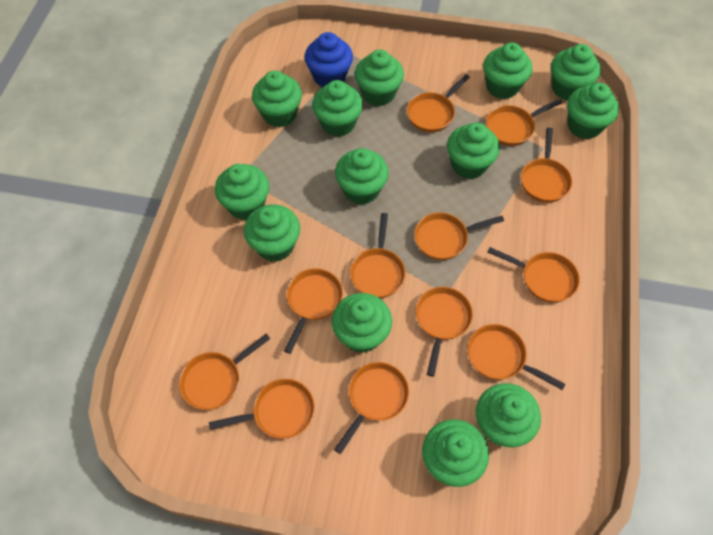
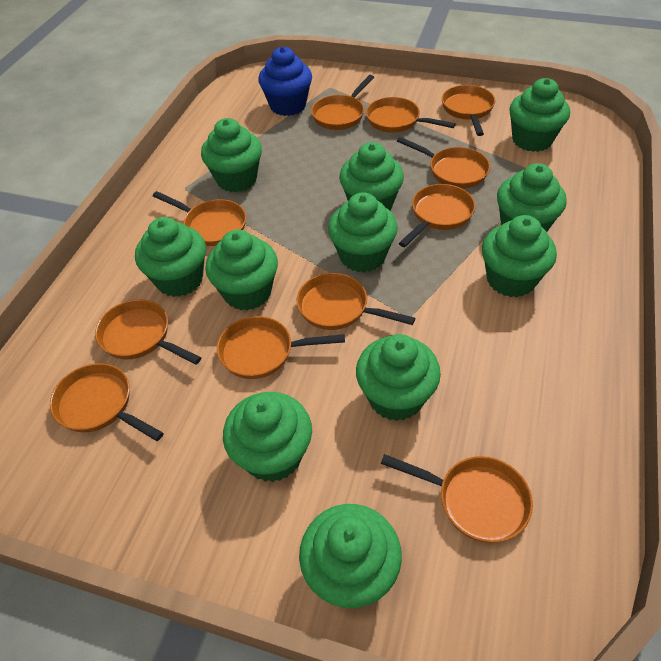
green cupcake: [215,164,269,220] [244,204,300,262] [252,71,302,127] [312,80,363,137] [332,293,392,353] [335,148,389,205] [355,50,404,106] [422,420,489,487] [447,122,500,179] [476,383,541,447] [483,43,533,99] [551,44,601,100] [567,83,619,139] = 13 -> [135,217,206,297] [201,118,262,192] [205,229,278,310] [223,392,312,482] [299,504,402,608] [328,192,398,272] [339,142,404,211] [356,334,441,421] [482,215,557,297] [497,163,567,232] [509,78,570,152] = 11
orange pan: [179,334,270,410] [209,379,315,439] [284,268,343,354] [334,362,409,454] [350,213,405,298] [407,74,470,132] [414,212,504,260] [416,287,473,377] [468,324,565,390] [486,99,562,146] [487,247,580,303] [521,128,572,203] = 12 -> [50,363,163,441] [95,299,202,365] [153,191,246,246] [217,316,345,379] [297,273,415,330] [311,75,374,130] [366,97,456,133] [381,454,533,543] [397,137,490,189] [399,184,475,247] [442,85,495,136] = 11

